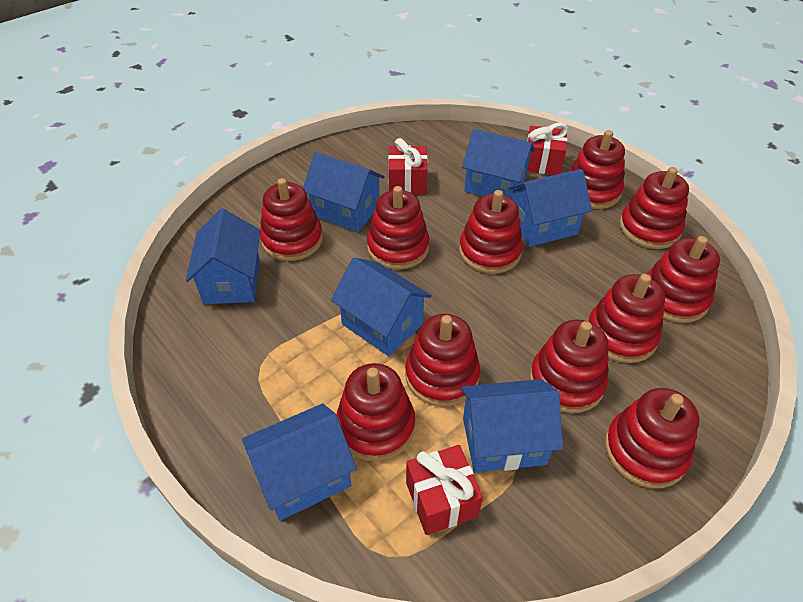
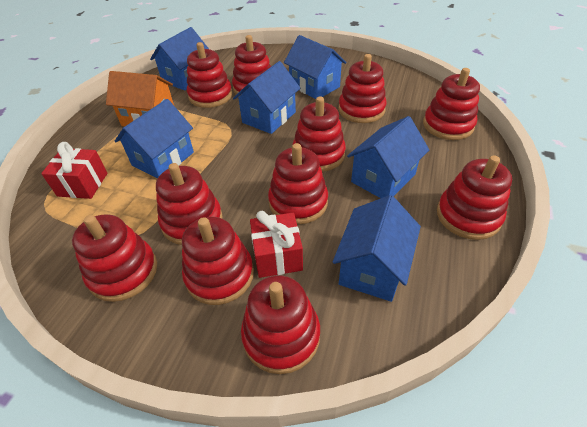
blue house: [186,208,260,304] [242,403,357,521] [303,152,385,232] [331,257,432,356] [461,379,563,472] [462,129,535,199] [507,169,592,247] = 7 -> [115,99,194,179] [150,27,209,91] [233,61,300,134] [284,35,347,99] [333,195,421,302] [347,116,429,198] = 6
orange house: none = 0 -> [106,71,174,126] = 1
red gift: [388,138,427,194] [406,445,483,535] [527,123,568,175] = 3 -> [41,142,108,199] [250,211,303,278] = 2

